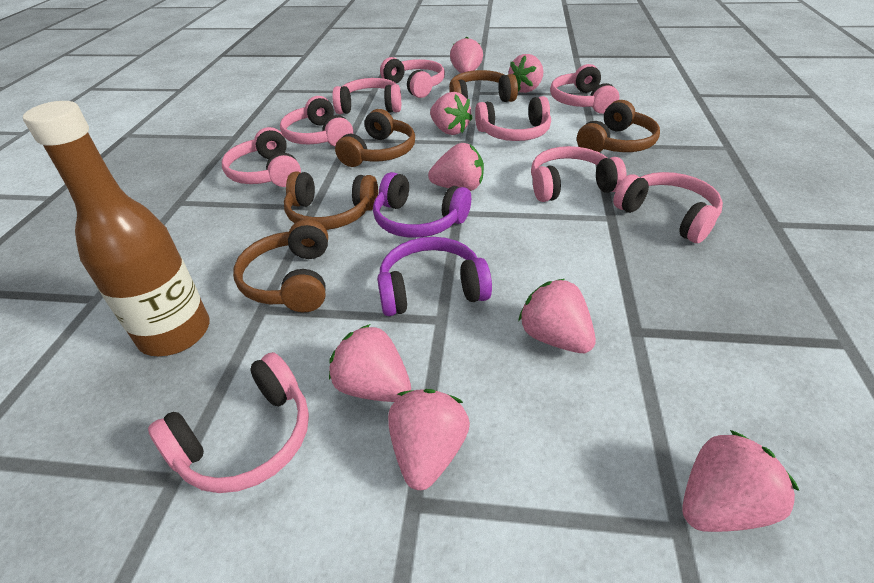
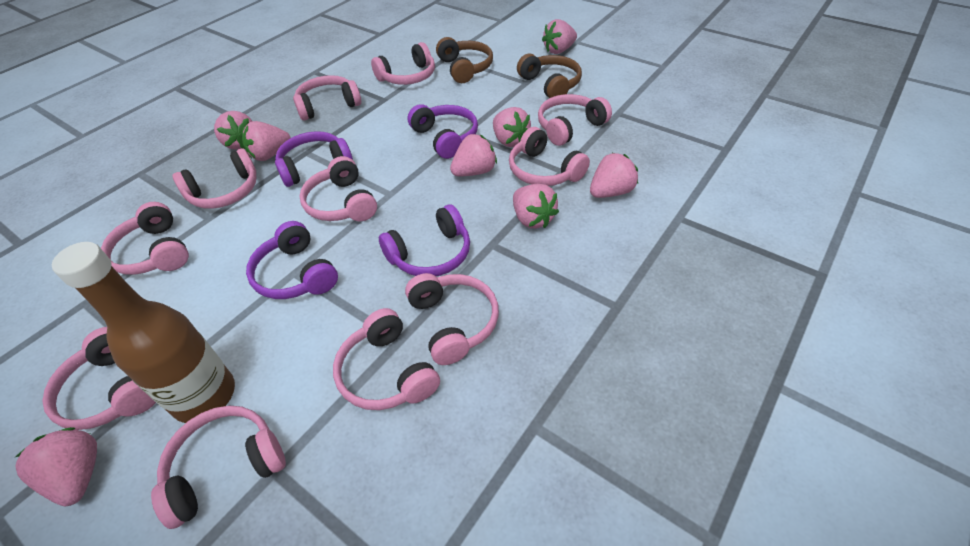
brown headphones: [233,219,328,312] [284,171,378,230] [335,109,415,167] [449,70,518,102] [577,100,660,152] = 5 -> [436,37,493,83] [517,54,582,98] = 2
pink headphones: [148,352,309,493] [222,127,301,187] [280,96,353,146] [332,78,401,114] [380,57,445,98] [475,96,551,141] [531,146,627,202] [550,64,619,114] [613,172,723,243] = 9 -> [43,327,156,430] [101,202,189,275] [151,406,286,529] [172,149,257,209] [293,75,361,121] [299,156,377,221] [333,308,440,410] [371,42,435,85] [405,273,499,365] [509,127,590,186] [538,94,612,146] = 11
purple headphones: [373,172,471,238] [377,237,492,316] = 2 -> [246,221,338,299] [275,131,353,187] [379,204,470,276] [408,104,478,159] = 4

